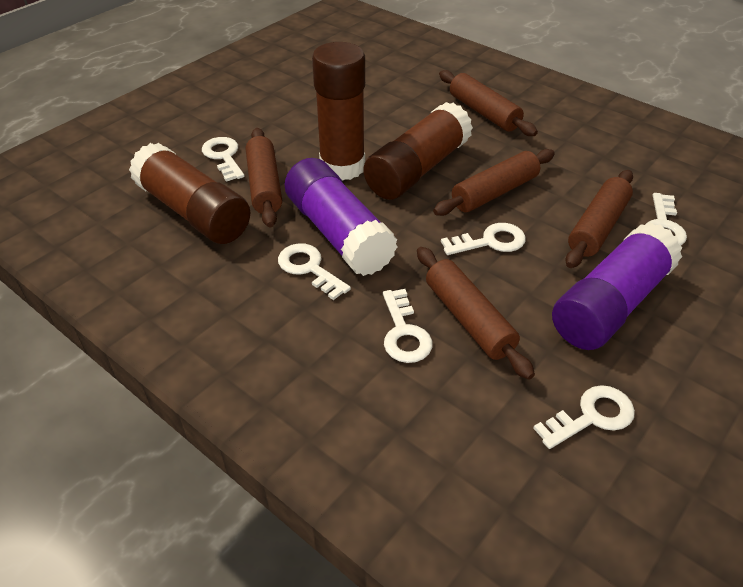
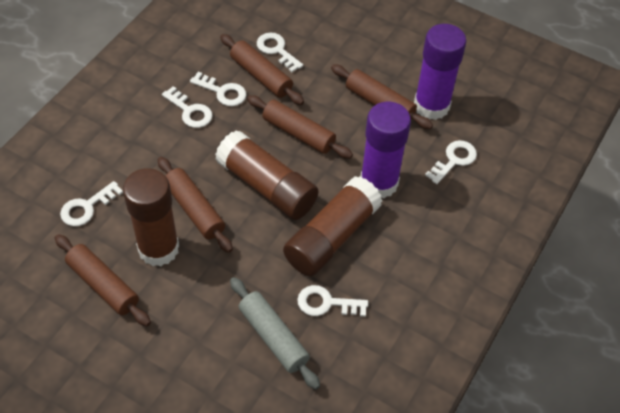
grey rolling pin: none = 0 -> [230,277,320,390] = 1

